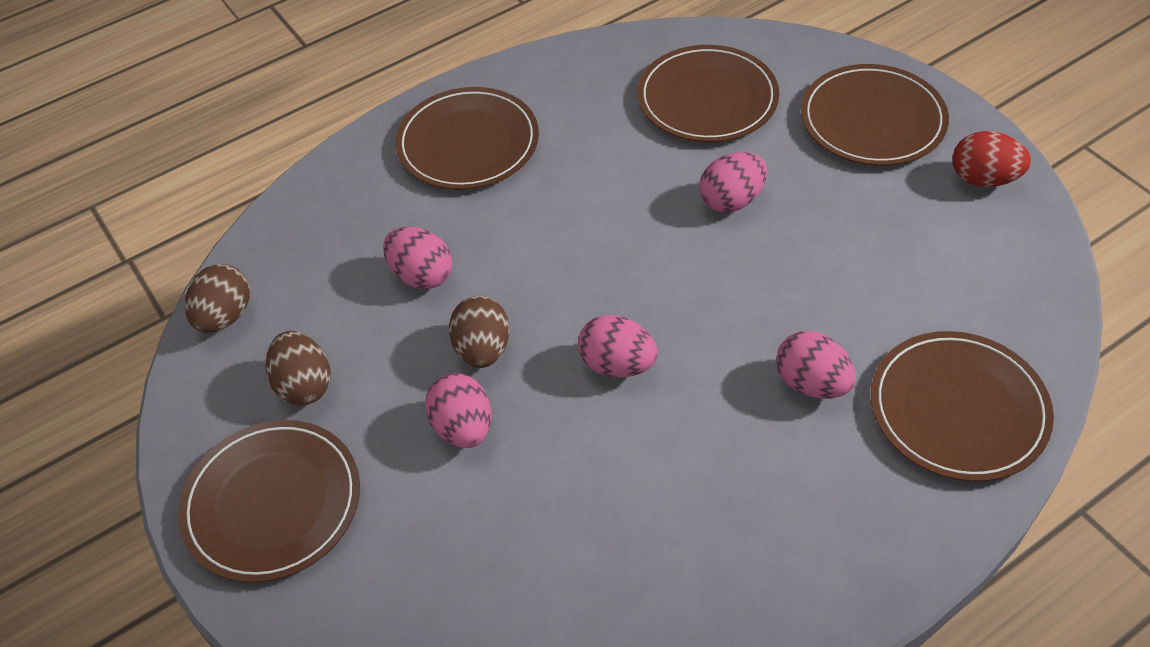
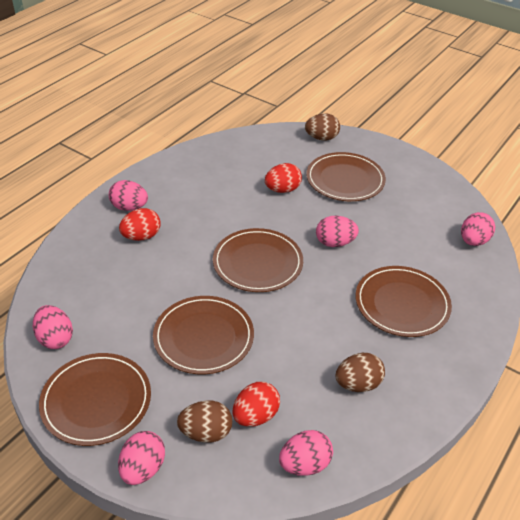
pink egg: [383,227,452,289] [425,373,491,448] [578,315,658,378] [699,152,767,213] [776,331,856,399] = 5 -> [33,305,73,349] [109,180,148,211] [118,431,165,485] [279,430,333,476] [316,216,359,247] [461,212,495,246] = 6
red egg: [953,131,1031,187] = 1 -> [119,208,160,241] [232,382,280,427] [265,163,302,193] = 3

